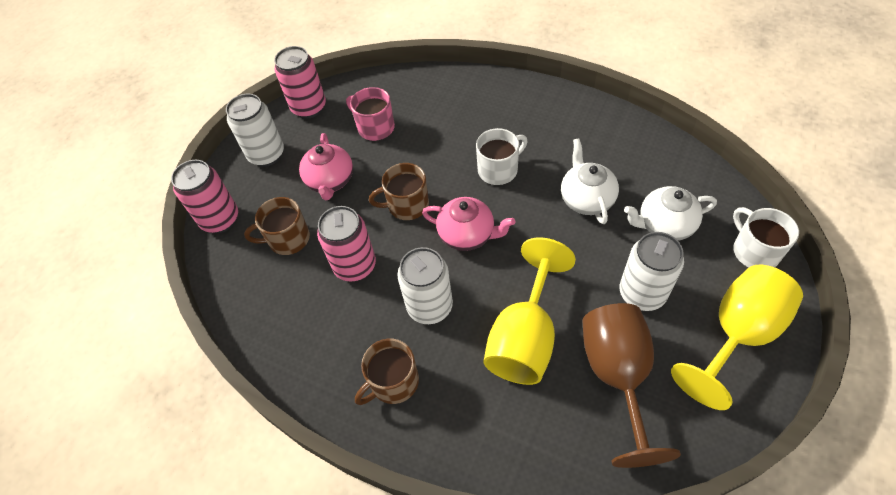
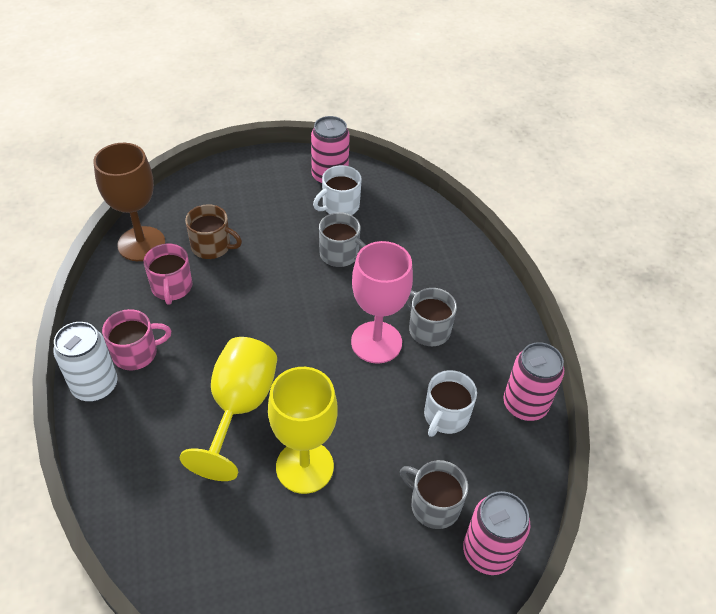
brown mug: [244,197,310,255] [355,339,419,405] [369,163,429,220] = 3 -> [185,204,242,259] = 1
grey mug: none = 0 -> [319,212,366,267] [400,460,468,529] [406,288,457,346] = 3
pink goblet: none = 0 -> [351,241,413,364] = 1
pink mug: [346,87,395,141] = 1 -> [102,309,171,370] [144,243,192,305] = 2
pink teapot: [299,133,353,200] [422,197,515,251] = 2 -> none = 0
white can: [226,94,284,167] [397,247,453,324] [620,232,684,311] = 3 -> [53,322,118,402] = 1
white teapot: [561,138,619,224] [624,186,717,241] = 2 -> none = 0

